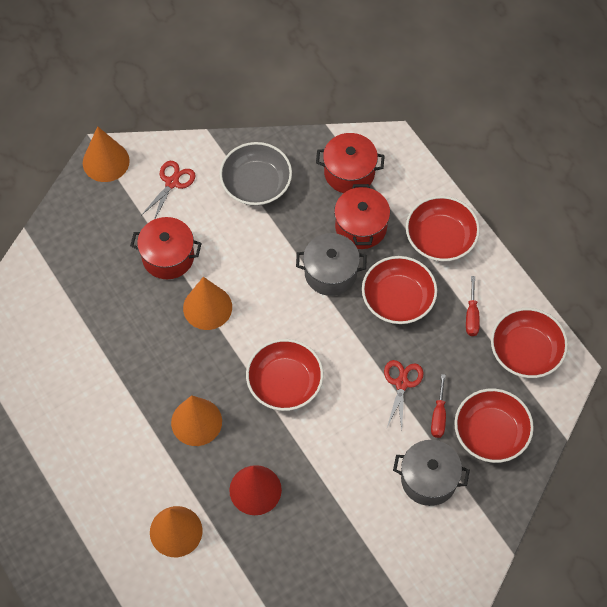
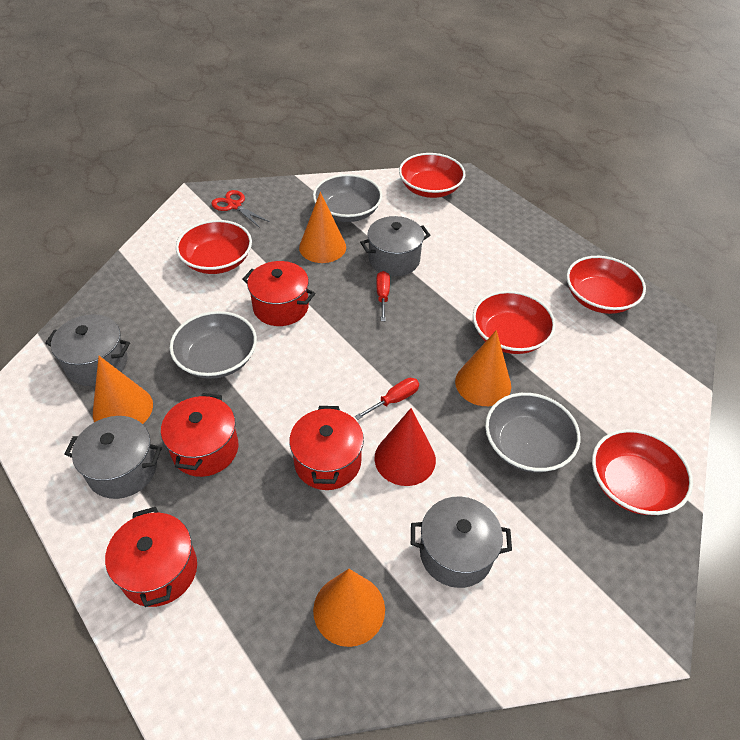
grey bowl: [219,142,292,206] = 1 -> [170,311,257,379] [313,174,382,222] [485,393,580,472] = 3
grey pot: [296,233,367,296] [393,440,470,506] = 2 -> [45,314,130,386] [64,416,162,499] [360,216,430,276] [411,497,512,588] = 4
red pot: [130,217,202,279] [316,133,385,193] [334,184,390,249] = 3 -> [105,507,197,607] [161,393,238,477] [242,261,315,326] [289,406,364,490] = 4
red scissors: [142,161,196,219] [384,360,424,430] = 2 -> [211,190,270,228] = 1

